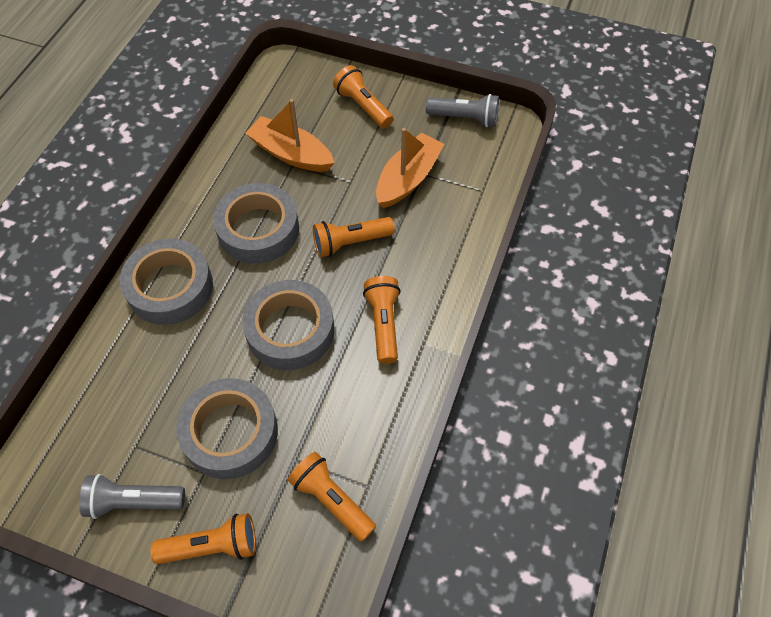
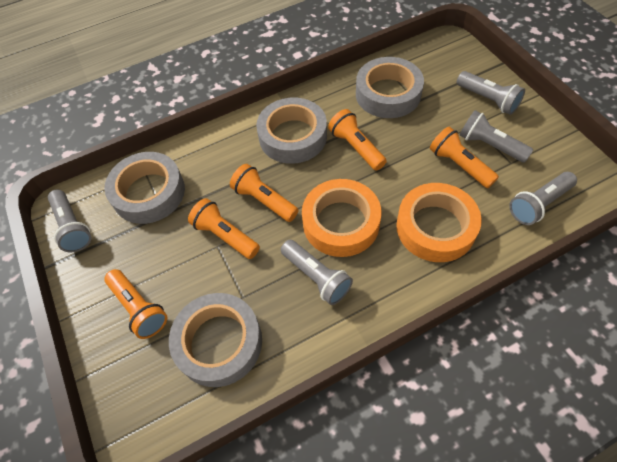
grey flashlight: [79,474,185,519] [426,94,499,127] = 2 -> [48,189,91,252] [281,240,353,305] [457,71,525,115] [459,110,533,163] [509,172,577,225] = 5
orange boat: [245,99,334,172] [376,128,444,208] = 2 -> none = 0
orange tape: none = 0 -> [302,179,381,257] [396,183,482,262] = 2

